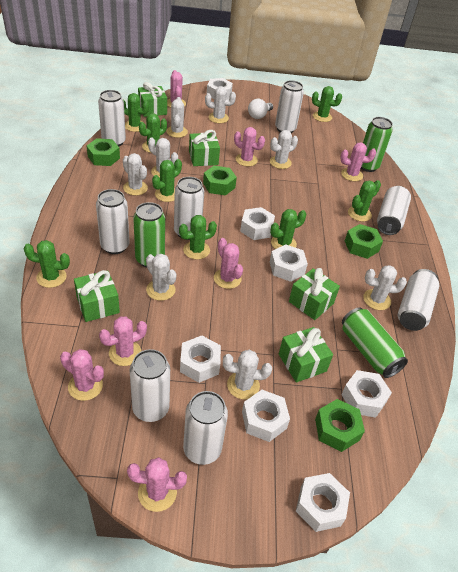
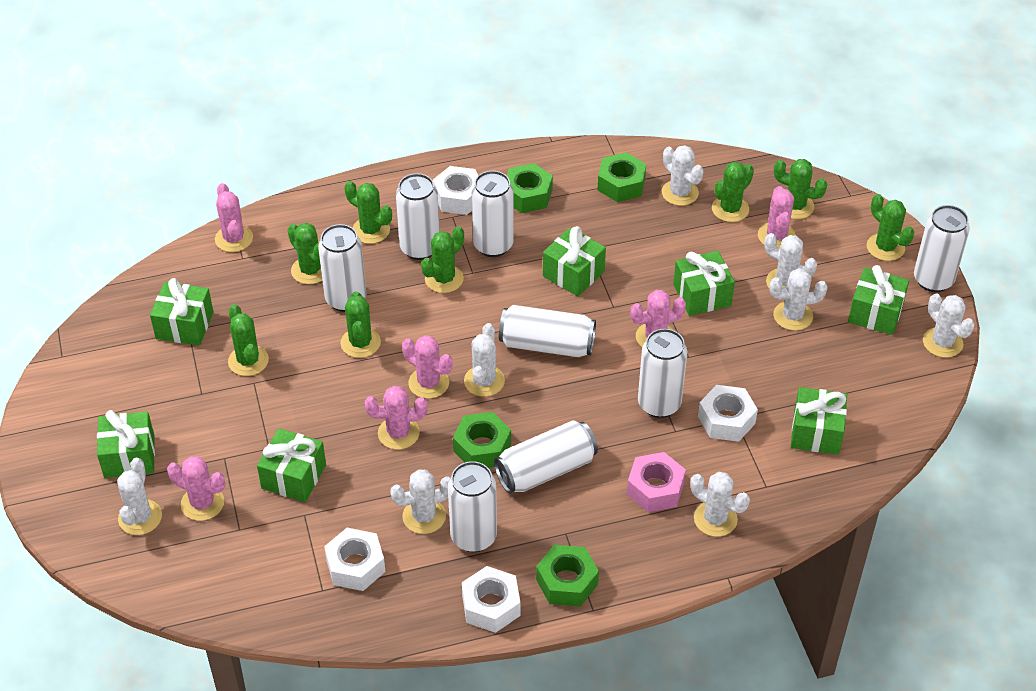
green can: [133,202,165,267] [342,307,408,378] [361,117,393,172] = 3 -> none = 0
green gift: [74,270,120,322] [138,82,167,117] [189,130,220,166] [279,327,333,382] [289,268,340,320] = 5 -> [97,410,155,478] [150,278,213,346] [257,428,326,502] [543,226,606,296] [673,251,735,316] [791,387,847,455] [848,265,909,335] = 7
pink cactus: [60,349,104,401] [99,316,147,366] [127,457,187,512] [167,70,186,108] [214,238,243,289] [234,127,265,166] [340,142,376,181] = 7 -> [167,456,225,521] [215,183,253,252] [365,386,428,449] [402,335,452,399] [630,290,686,347] [758,186,796,248] = 6
pink nut: none = 0 -> [627,452,686,512] = 1
white light bulb: [248,99,273,119] = 1 -> none = 0
white nut: [180,336,221,383] [207,78,233,99] [240,207,275,240] [242,390,290,442] [270,245,308,282] [296,473,350,532] [341,370,392,418] = 7 -> [324,528,385,591] [433,166,478,215] [462,566,520,633] [698,385,758,442] = 4

